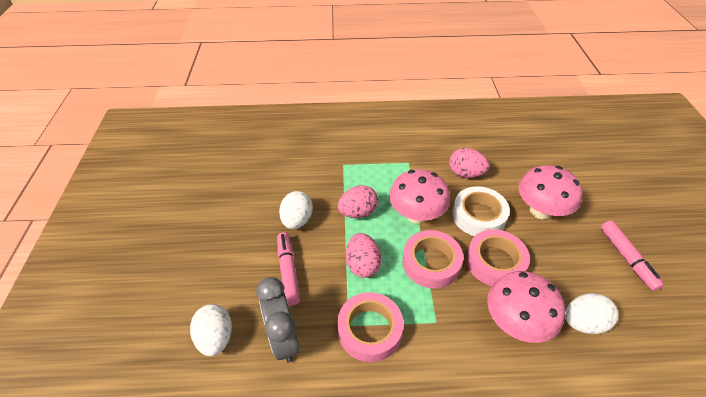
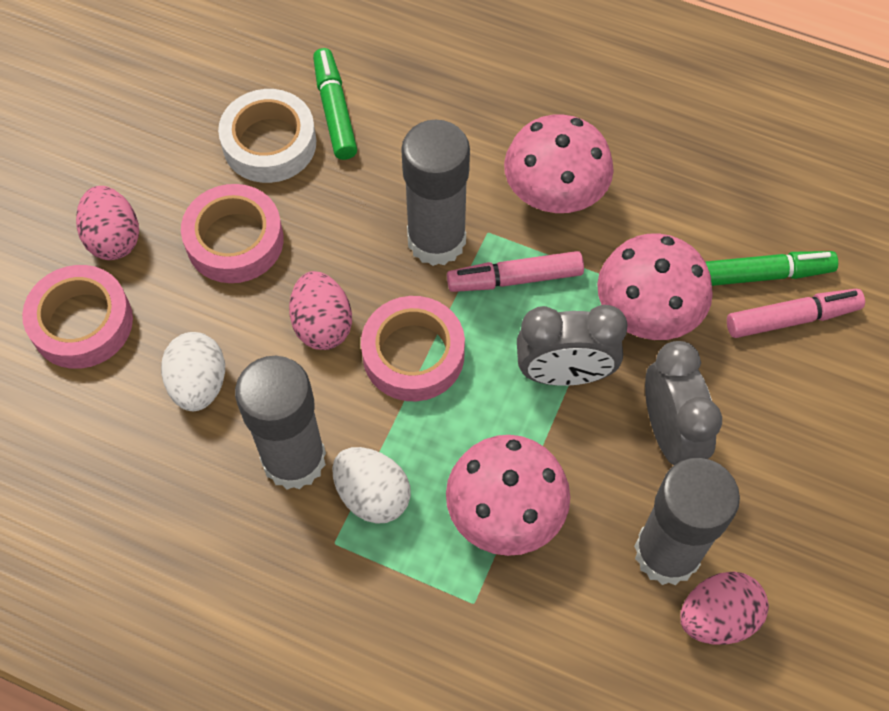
green marker: none = 0 -> [313,48,357,160] [706,251,838,286] = 2
grey clock: [256,277,300,363] = 1 -> [517,305,628,386] [645,341,722,465] = 2
grey glue stick: none = 0 -> [235,356,326,489] [401,120,470,266] [634,458,740,585] = 3
white egg: [190,304,232,356] [279,191,313,229] [565,293,618,334] = 3 -> [161,332,225,411] [332,447,411,524] = 2

